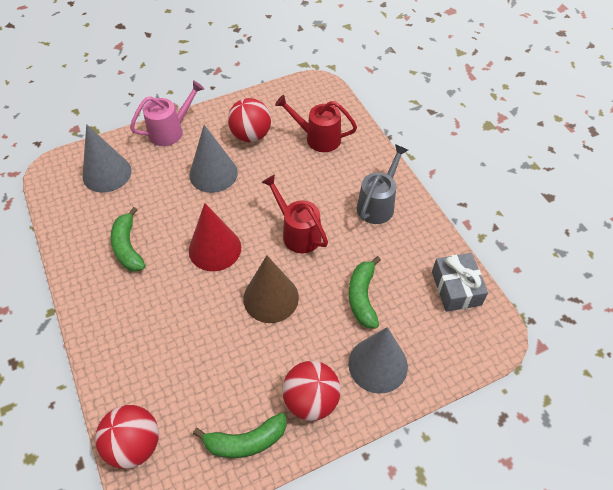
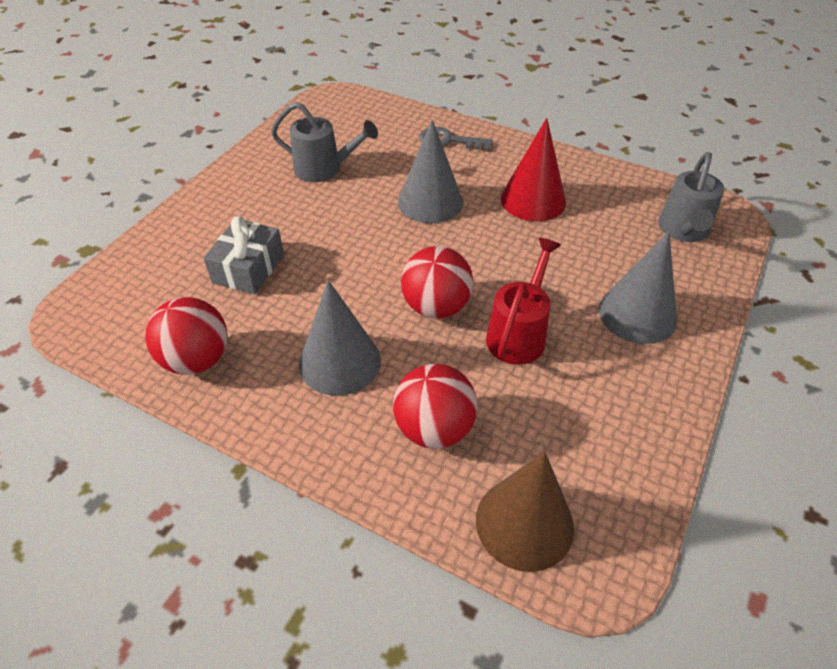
green banana: [111,207,146,272] [193,413,287,458] [349,256,381,328] = 3 -> none = 0
grey key: none = 0 -> [419,127,493,151] = 1
grey watering can: [357,144,408,224] = 1 -> [271,102,378,182] [658,152,724,242] = 2
pink watering can: [130,80,204,146] = 1 -> none = 0
red watering can: [262,174,328,253] [275,95,357,152] = 2 -> [486,238,561,365] = 1

